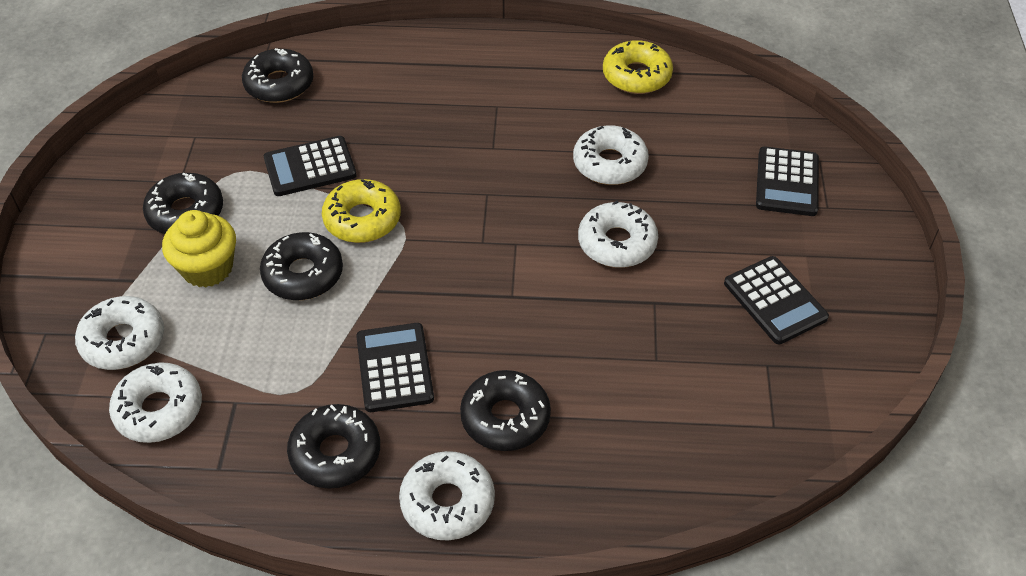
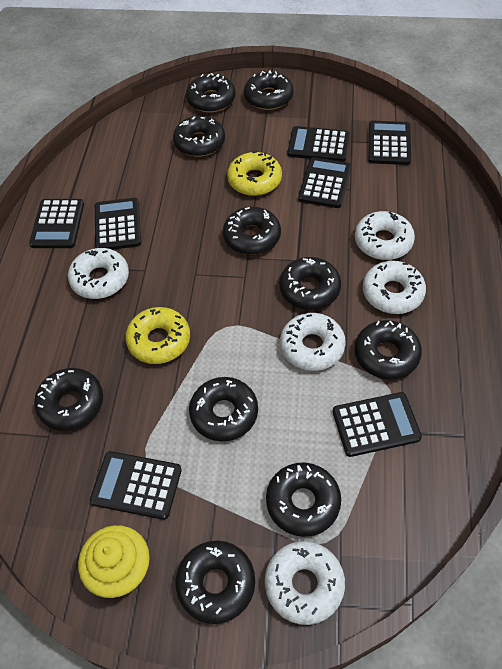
black calculator: [264,136,357,196] [356,323,434,412] [724,256,829,344] [756,146,819,216] = 4 -> [29,199,84,248] [90,451,182,520] [95,198,141,250] [288,126,350,162] [298,157,351,208] [333,392,422,457] [368,121,411,165] = 7
black donut: [143,173,223,234] [242,48,313,103] [260,232,343,300] [287,404,380,489] [460,370,551,451] = 5 -> [34,368,103,431] [173,116,225,157] [175,540,255,624] [186,73,236,112] [189,377,258,441] [223,207,281,255] [244,70,294,110] [266,462,341,537] [279,257,341,310] [354,320,422,379] = 10

